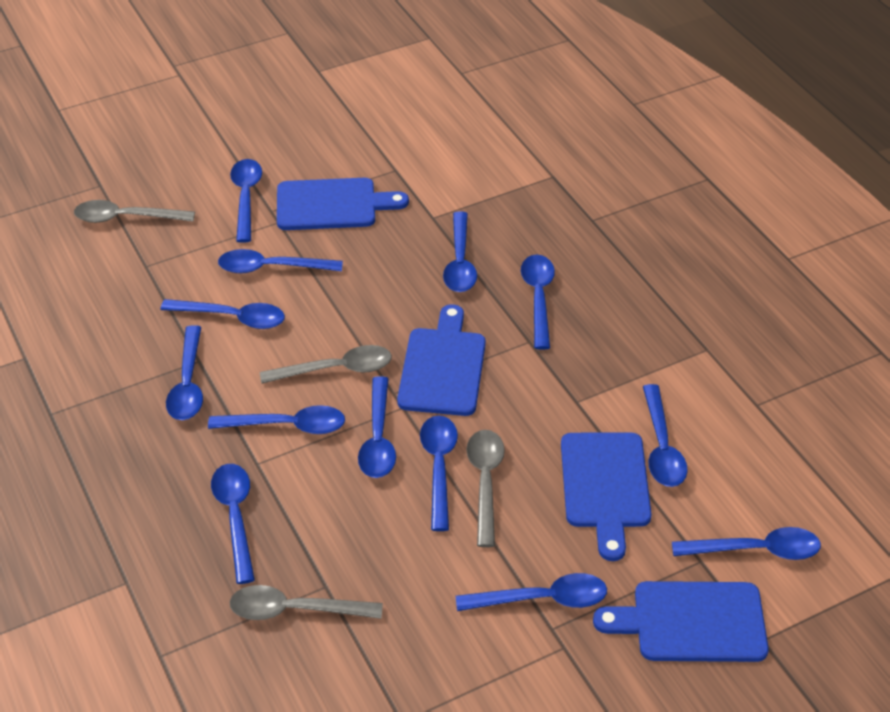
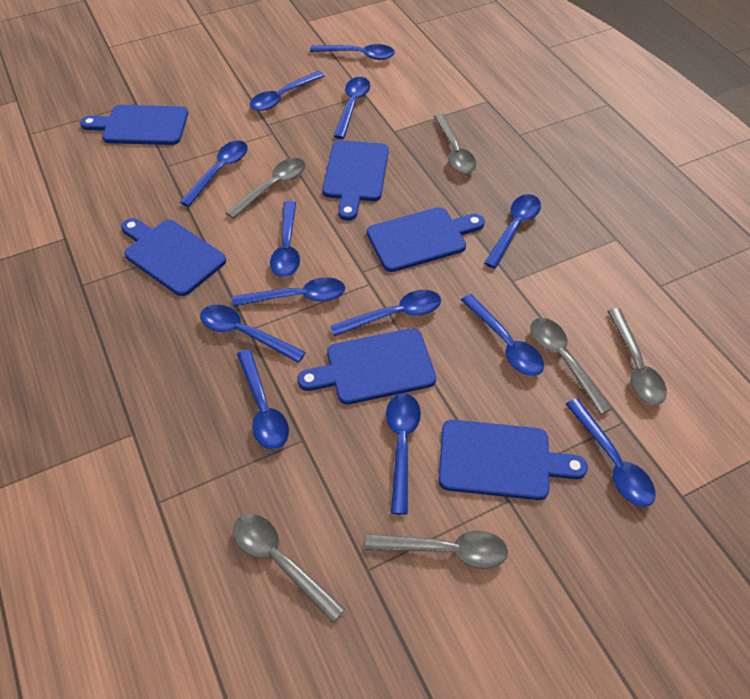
blue cutting board: [277,178,409,230] [397,304,486,416] [561,432,652,561] [593,581,769,662] = 4 -> [80,105,188,145] [121,218,226,296] [297,328,436,404] [322,140,389,221] [367,207,485,272] [439,420,588,500] = 6
grey spoon: [74,200,195,223] [230,585,383,620] [260,345,392,384] [466,430,505,547] = 4 -> [226,158,306,219] [233,514,345,623] [365,531,508,569] [434,114,476,173] [530,318,612,415] [607,308,667,405] = 6

